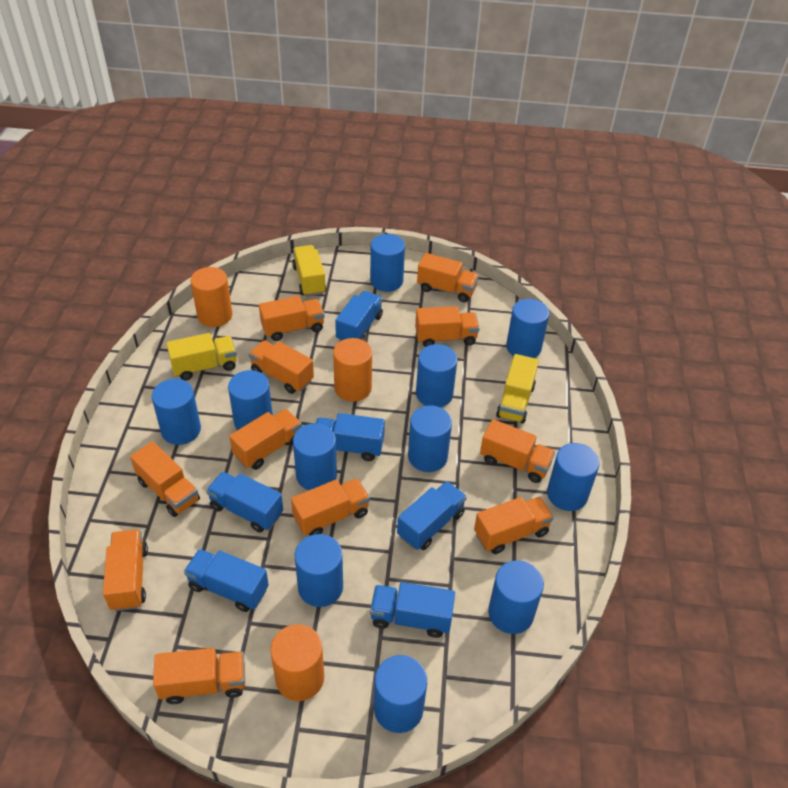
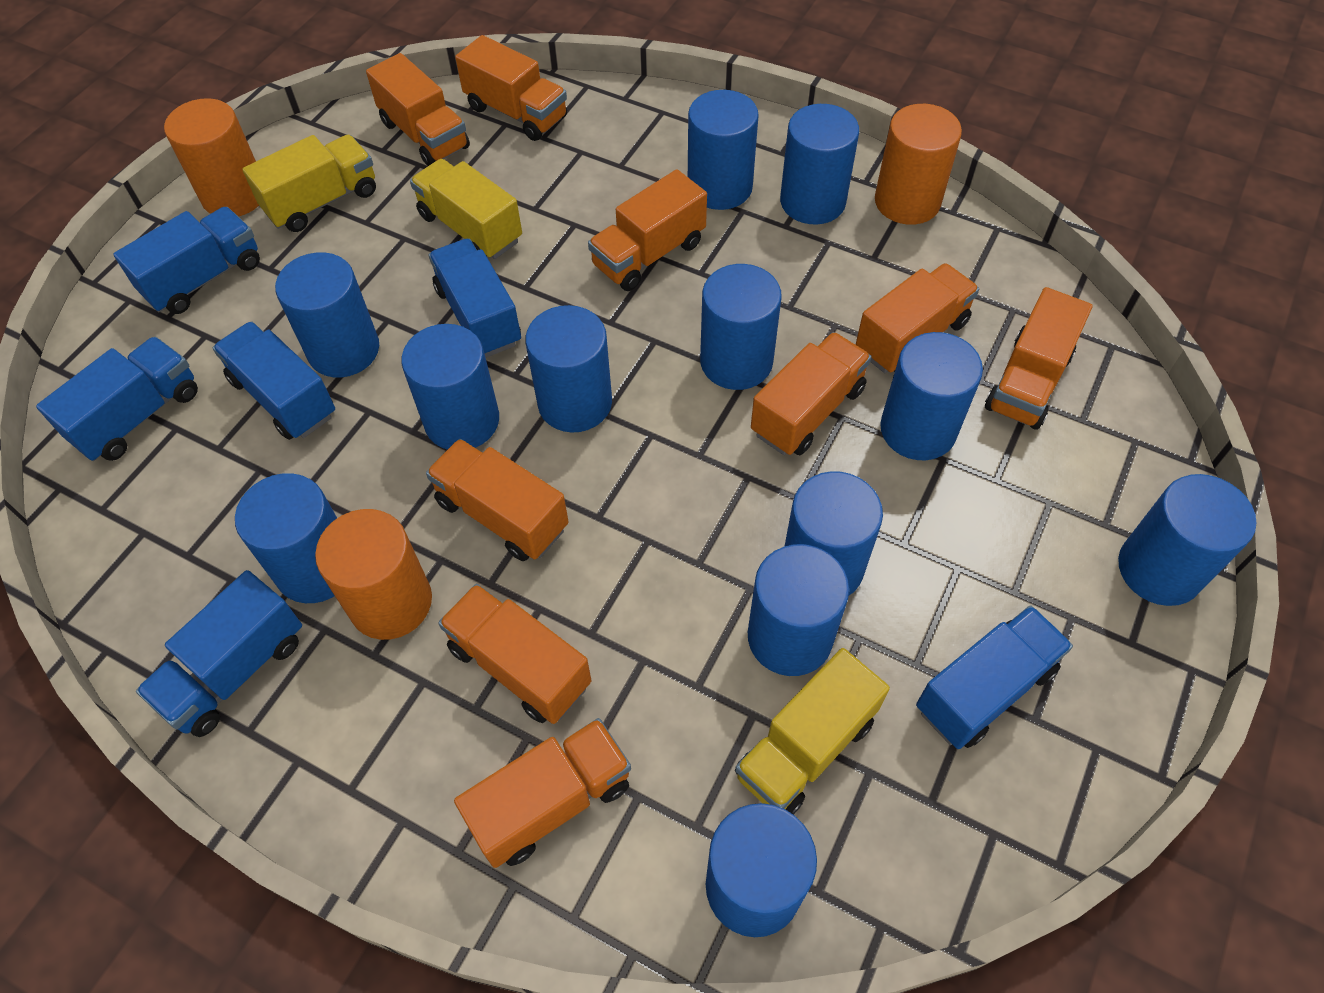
blue cylinder: [152,379,201,445] [228,370,273,430] [293,423,337,490] [295,534,343,607] [370,234,405,292] [374,655,427,733] [408,405,452,472] [416,344,457,407] [488,560,544,634] [506,299,549,358] [547,443,600,511] = 11 -> [235,473,337,603] [275,252,379,377] [401,324,499,450] [525,305,612,432] [688,90,759,210] [700,264,782,390] [706,803,817,937] [748,544,849,676] [780,104,859,225] [785,471,883,595] [880,332,983,460] [1118,474,1256,606] = 12
orange truck: [103,529,148,611] [130,441,200,517] [153,648,245,704] [229,409,302,470] [249,340,314,394] [259,296,325,341] [291,478,370,536] [415,306,480,347] [417,253,479,302] [474,497,554,554] [480,419,555,483] = 11 -> [366,53,470,166] [426,439,569,561] [438,584,591,724] [454,718,631,868] [455,35,567,141] [588,169,707,291] [751,332,871,455] [856,263,979,373] [985,287,1093,430] = 9

